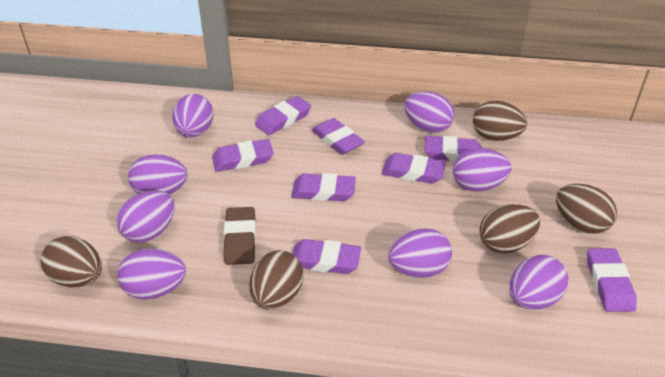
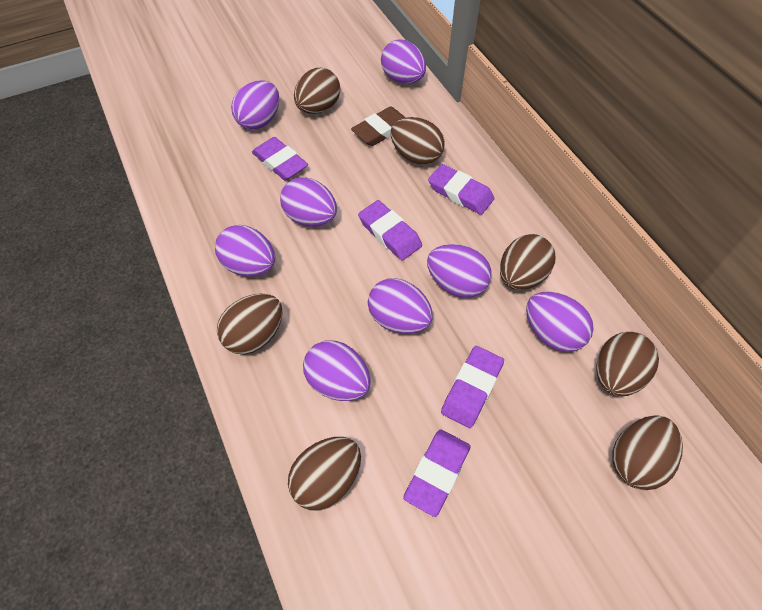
brown egg: [41,236,102,287] [249,250,303,309] [473,101,527,141] [479,204,540,254] [556,184,617,234] = 5 -> [217,294,283,354] [288,437,361,511] [294,68,340,114] [391,117,445,165] [500,234,555,290] [596,332,659,397] [612,415,683,490] = 7
purple eraser: [212,139,274,172] [255,96,311,135] [291,173,356,201] [292,239,361,274] [312,118,365,155] [381,153,446,184] [425,136,482,162] [587,248,636,312] = 8 -> [252,137,308,180] [358,200,422,261] [403,429,471,517] [428,164,494,215] [441,346,504,428] = 5

